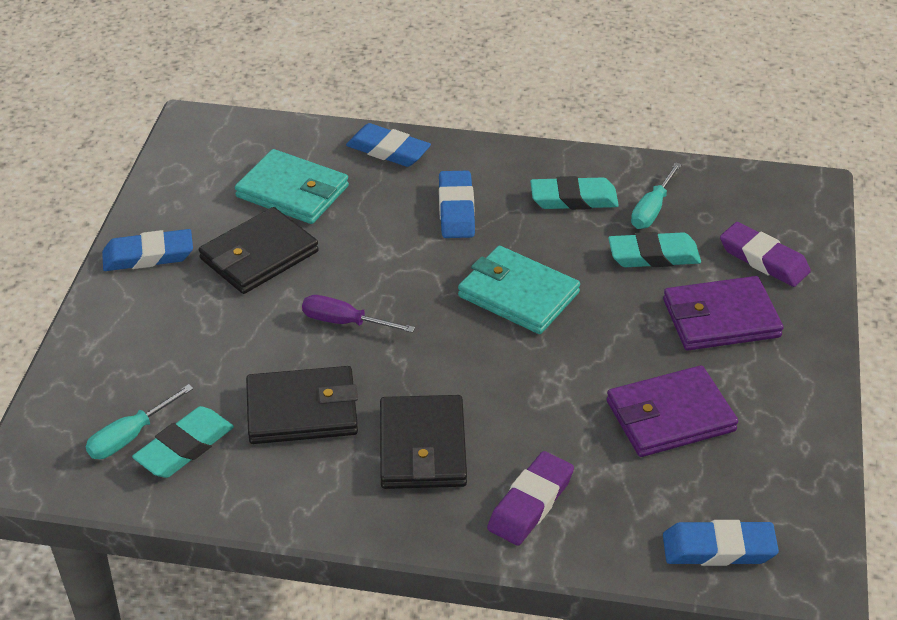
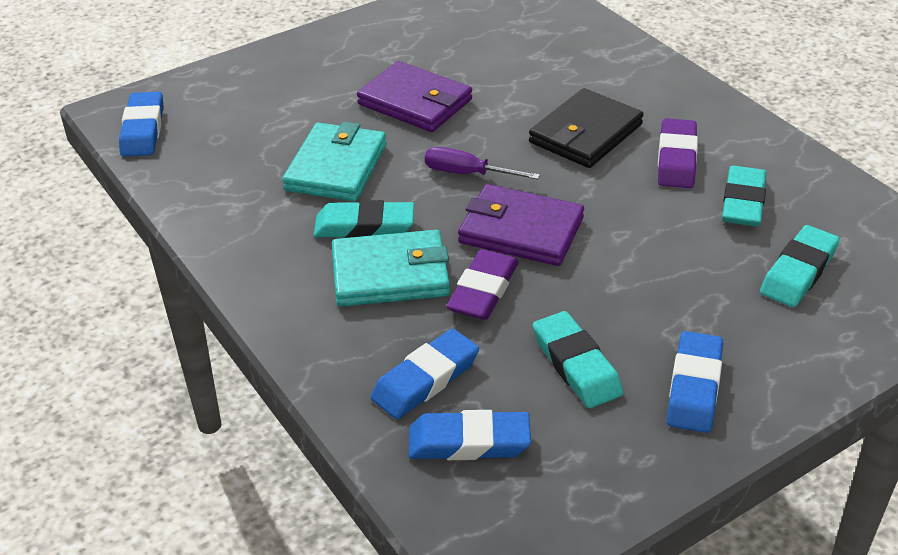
black wallet: [199,207,319,294] [246,366,358,444] [380,395,467,489] = 3 -> [529,88,644,168] = 1
turquoise eraser: [132,406,234,478] [530,176,619,210] [608,232,701,267] = 3 -> [314,200,414,238] [533,311,623,408] [722,166,766,226] [760,225,840,307] = 4
turquoise screwdriver: [86,384,194,459] [631,162,682,229] = 2 -> none = 0

